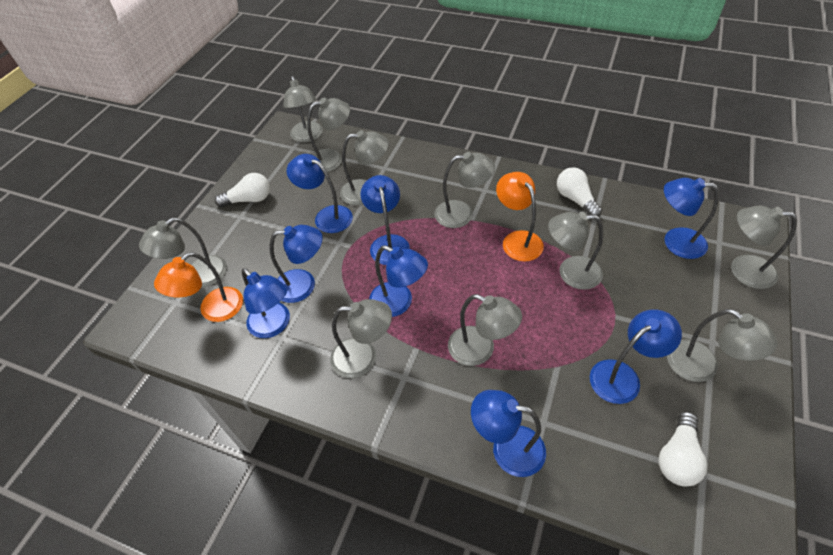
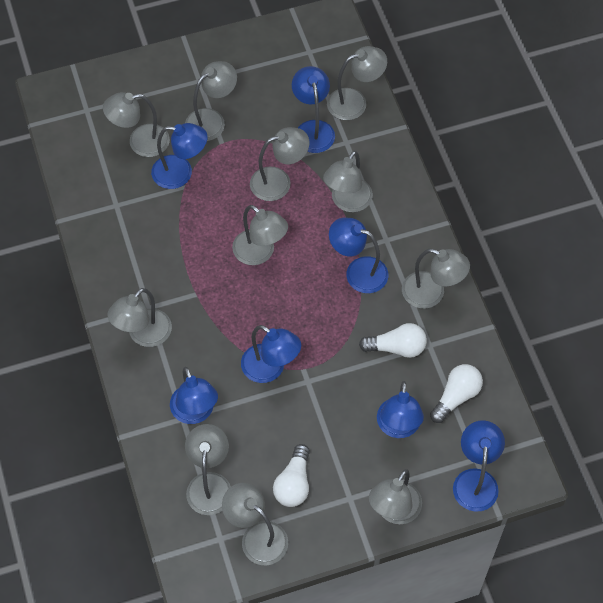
blue lamp: [242,268,290,338] [270,225,323,303] [287,154,353,233] [360,175,410,265] [369,245,428,317] [471,390,546,477] [590,309,682,404] [664,178,719,259] = 8 -> [151,123,208,189] [170,367,218,424] [241,325,301,383] [292,66,335,153] [329,218,388,293] [377,381,424,438] [453,420,505,512] = 7
grey lamp: [139,218,227,287] [283,76,323,143] [307,98,350,172] [330,299,392,378] [340,130,389,205] [434,152,495,228] [448,294,522,366] [548,212,604,290] [667,309,778,382] [731,206,797,289] = 10 -> [103,92,170,157] [107,288,172,347] [185,61,237,141] [185,424,231,515] [222,483,288,565] [232,205,288,265] [250,127,309,201] [323,151,373,212] [327,46,387,120] [369,469,422,524] [402,249,470,309] = 11
orange lamp: [154,252,243,322] [496,172,544,262] = 2 -> none = 0

